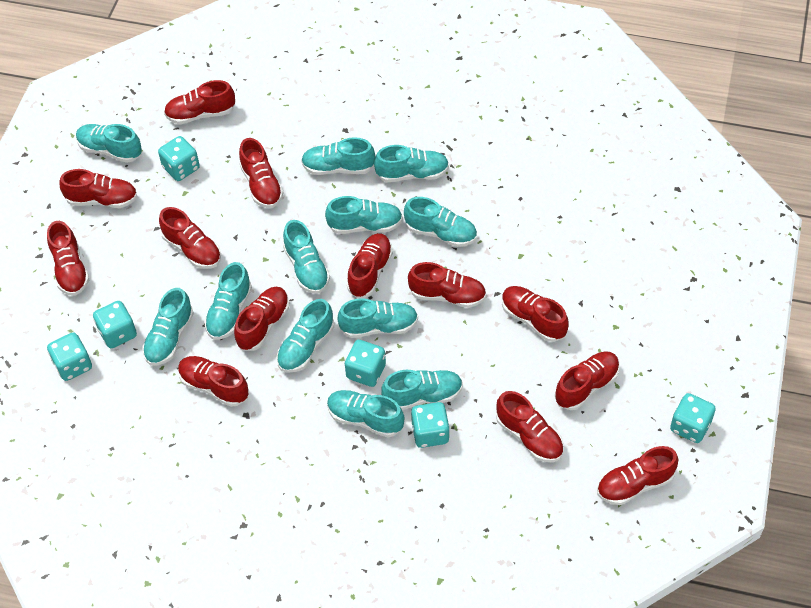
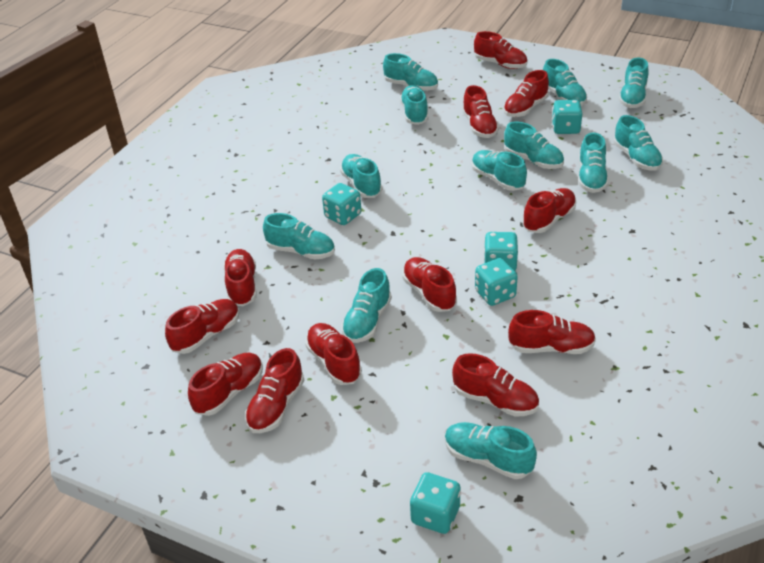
red shoe: [47,221,89,296] [59,169,137,208] [159,207,221,269] [164,80,235,124] [178,356,249,407] [234,287,289,351] [239,138,283,208] [347,233,393,298] [408,262,486,308] [496,391,564,462] [502,286,569,342] [555,351,619,410] [597,446,678,505] = 13 -> [165,299,240,354] [188,353,263,416] [223,249,257,306] [245,348,304,433] [305,323,362,385] [402,257,457,312] [452,353,539,417] [462,85,499,138] [474,31,527,69] [503,70,549,117] [508,310,596,354] [522,188,576,233] = 12
turquoise dice: [47,332,92,381] [93,301,137,348] [158,136,200,181] [345,340,386,387] [411,402,450,448] [670,393,716,443] = 6 -> [322,183,361,225] [410,472,461,534] [475,258,518,306] [484,232,518,271] [552,100,582,134] = 5

